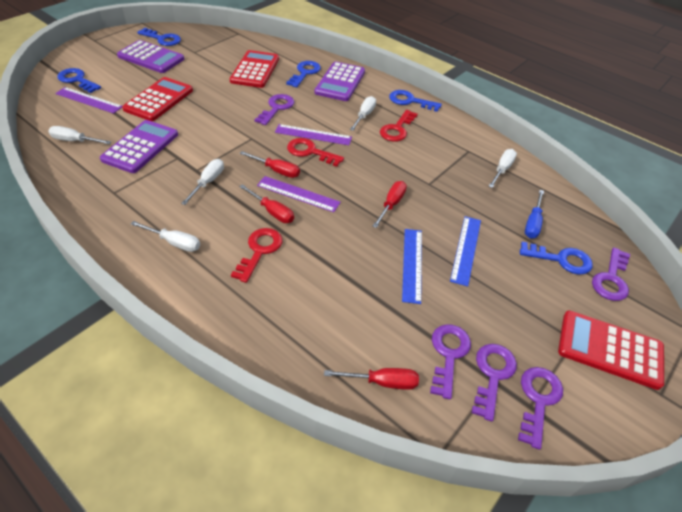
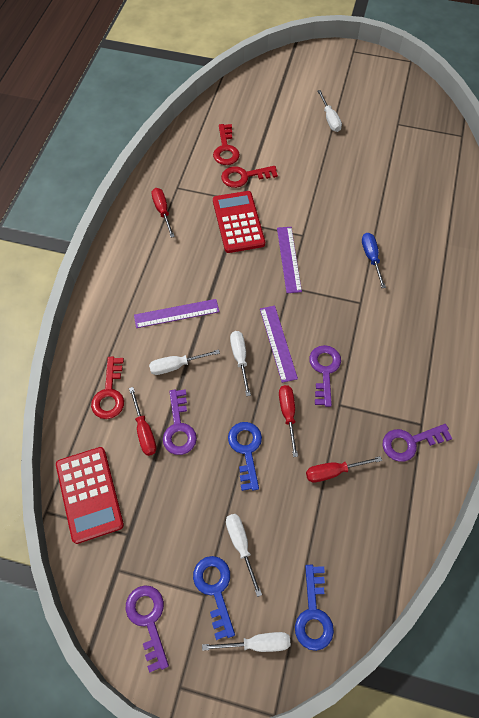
blue key: [57,68,101,93] [137,28,181,46] [286,61,321,87] [389,90,442,112] [520,242,593,275] = 5 -> [193,556,235,640] [228,422,262,491] [295,565,334,651] = 3
blue ruler: [402,229,422,304] [450,216,481,286] = 2 -> none = 0
purple calculator: [100,120,178,173] [117,40,184,73] [314,62,365,101] = 3 -> none = 0
purple key: [254,94,294,125] [430,324,471,399] [472,344,517,421] [518,367,563,450] [592,247,630,301] = 5 -> [126,585,169,673] [163,389,197,455] [309,345,341,407] [382,424,452,462] = 4
red calculator: [122,77,193,121] [230,50,279,88] [558,310,664,390] = 3 -> [56,447,124,544] [213,191,265,253] = 2

